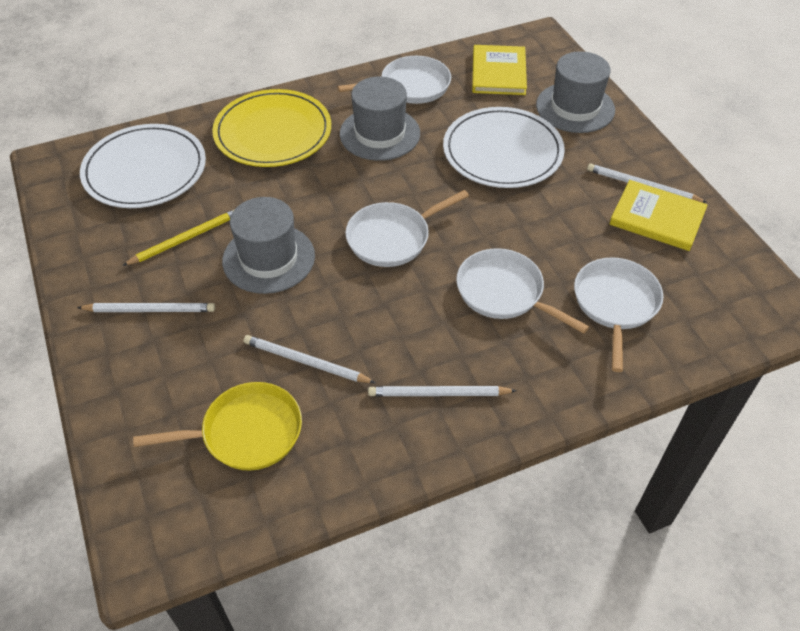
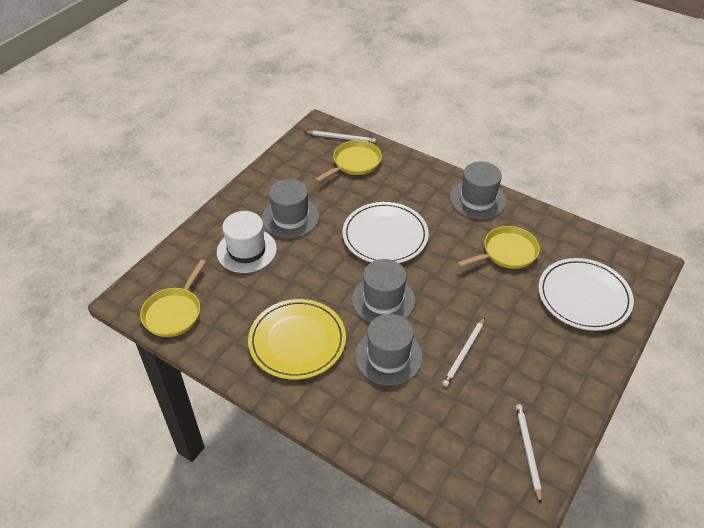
grey hat: [222,197,315,294] [340,77,420,161] [536,51,615,133] = 3 -> [262,179,319,238] [352,259,415,323] [355,314,423,385] [450,162,506,219] = 4
white hat: none = 0 -> [217,211,277,273] = 1
white pan: [337,56,451,104] [345,190,469,267] [456,248,589,334] [574,257,663,372] = 4 -> none = 0
white pencil: [77,303,215,312] [243,335,375,383] [368,386,517,396] [587,163,707,203] = 4 -> [305,130,376,143] [442,317,485,387] [516,404,542,503] = 3
yellow book: [472,45,527,95] [610,180,708,251] = 2 -> none = 0
yellow pan: [133,382,302,471] = 1 -> [140,260,206,337] [315,140,382,182] [457,226,540,269] = 3
yellow pencil: [122,209,235,266] = 1 -> none = 0

